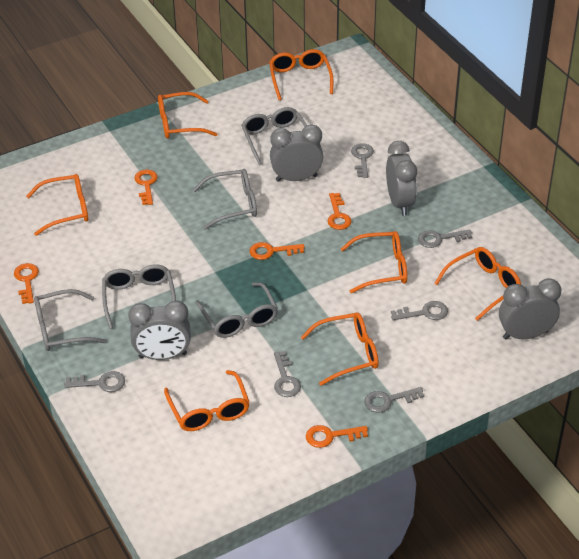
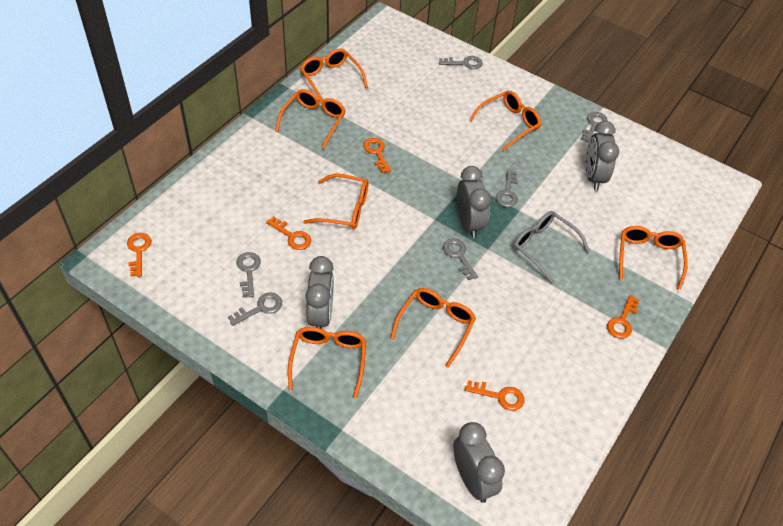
grey glasses: [34,289,106,351] [102,264,176,329] [193,169,257,229] [195,282,278,338] [241,107,307,165] = 5 -> [513,211,590,284] = 1

